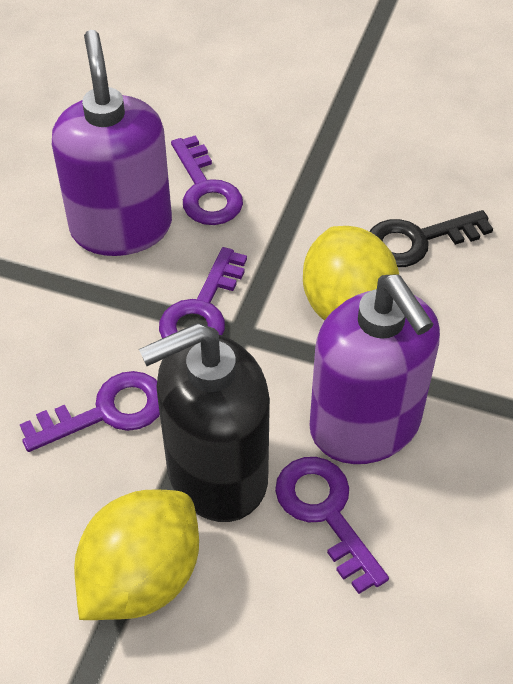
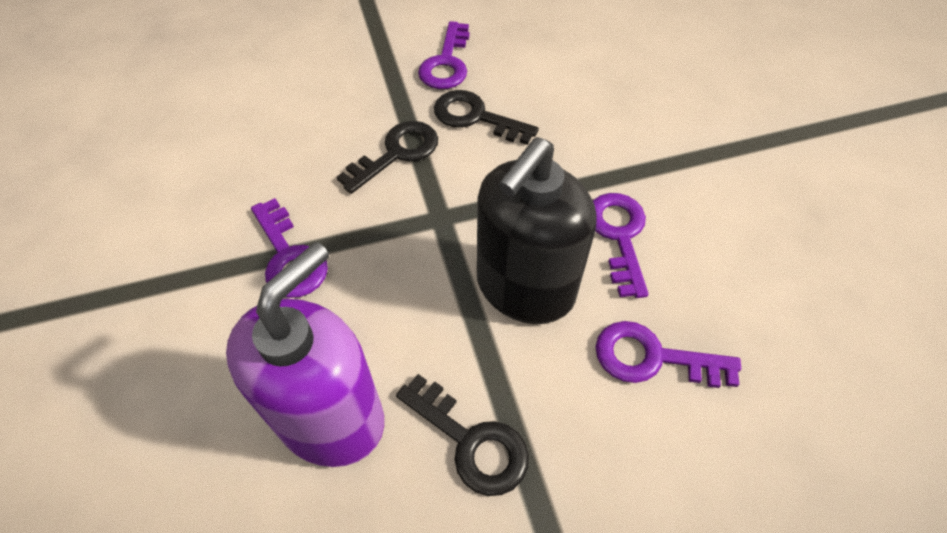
black key: [369,210,493,267] = 1 -> [337,121,438,194] [396,374,529,496] [434,90,539,145] = 3
purple soap dispenser: [52,30,172,256] [309,274,440,464] = 2 -> [226,242,384,467] = 1
yellow lemon: [74,489,199,620] [303,226,399,321] = 2 -> none = 0

